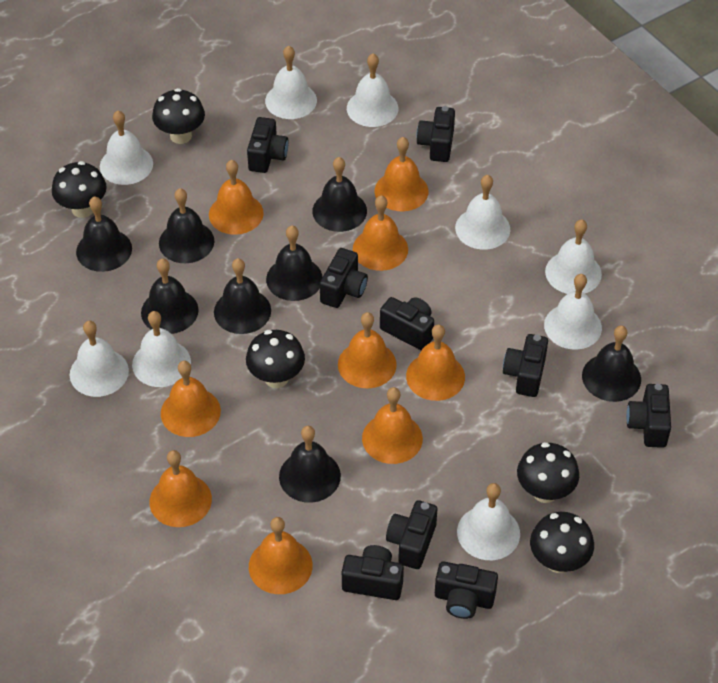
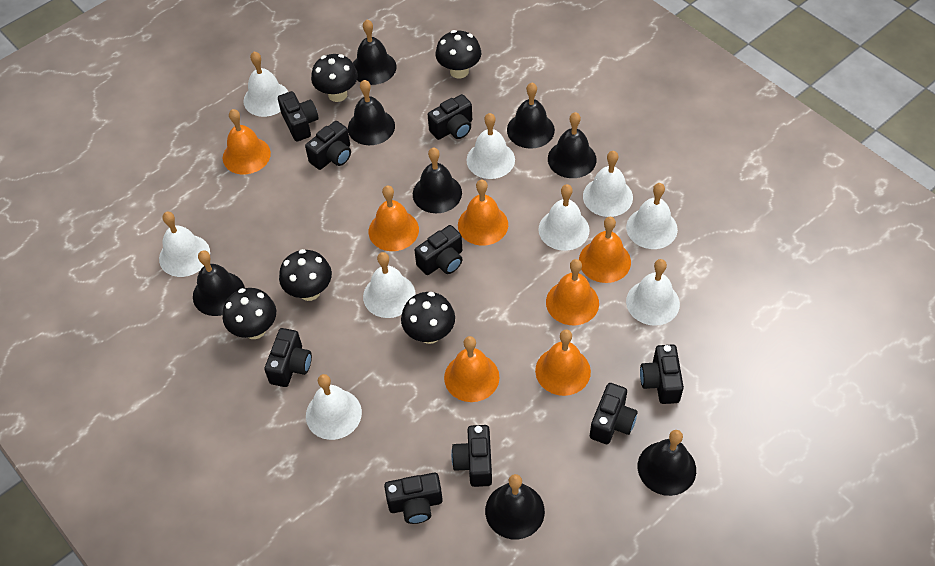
orange bell: [150,450,212,527] [161,361,221,437] [209,160,264,235] [249,517,313,594] [338,312,397,388] [353,196,408,271] [362,387,423,464] [374,137,429,211] [406,324,465,401] = 9 -> [223,109,271,174] [369,185,419,251] [444,336,500,402] [458,180,508,246] [535,330,591,396] [546,259,599,325] [579,217,631,283] = 7

